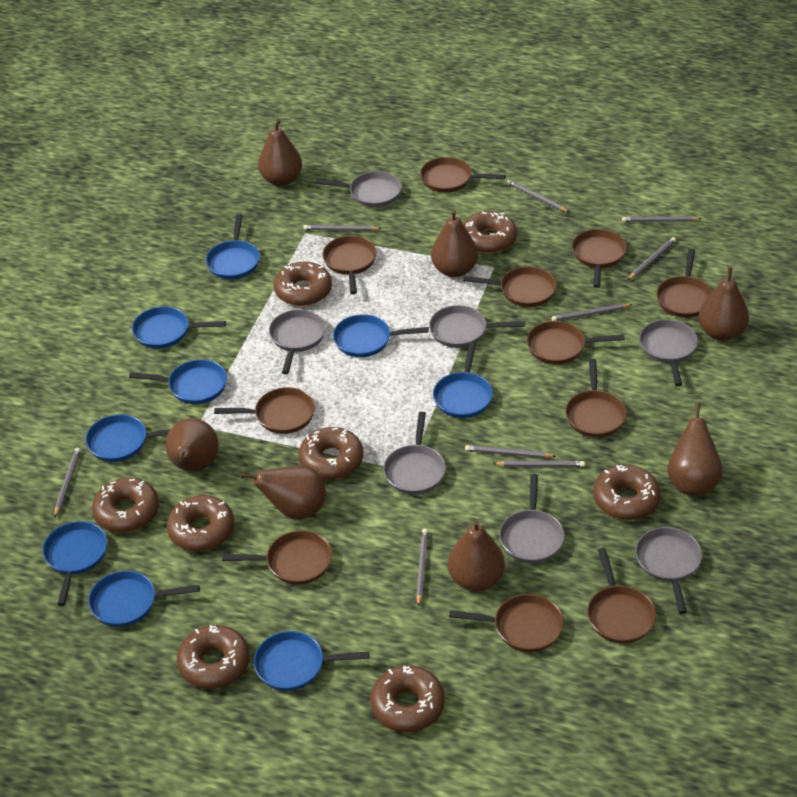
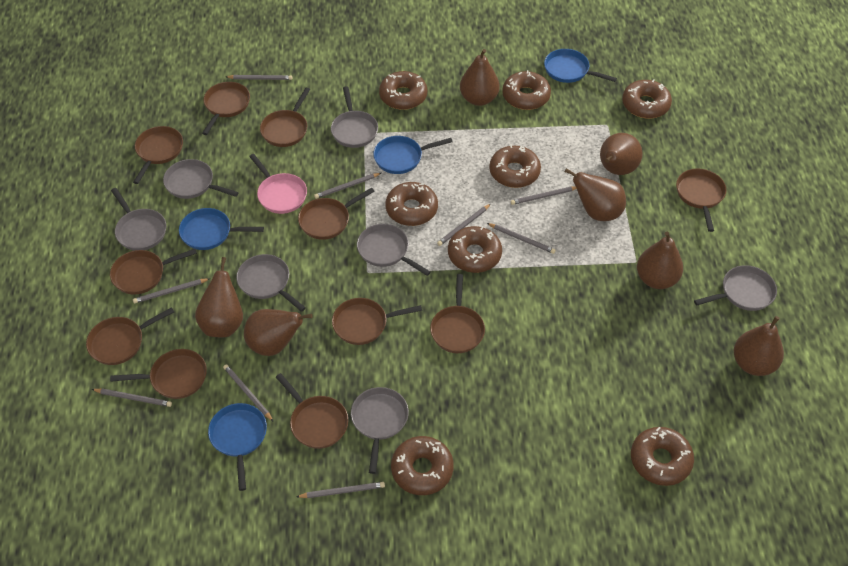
blue pan: [42,521,107,606] [85,414,170,462] [88,571,200,627] [129,359,227,404] [132,306,226,349] [206,214,260,279] [254,631,369,691] [333,314,429,357] [433,342,493,418] = 9 -> [179,208,264,250] [208,403,267,491] [373,136,453,174] [544,49,617,83] = 4
pink pan: none = 0 -> [249,154,307,214] = 1

